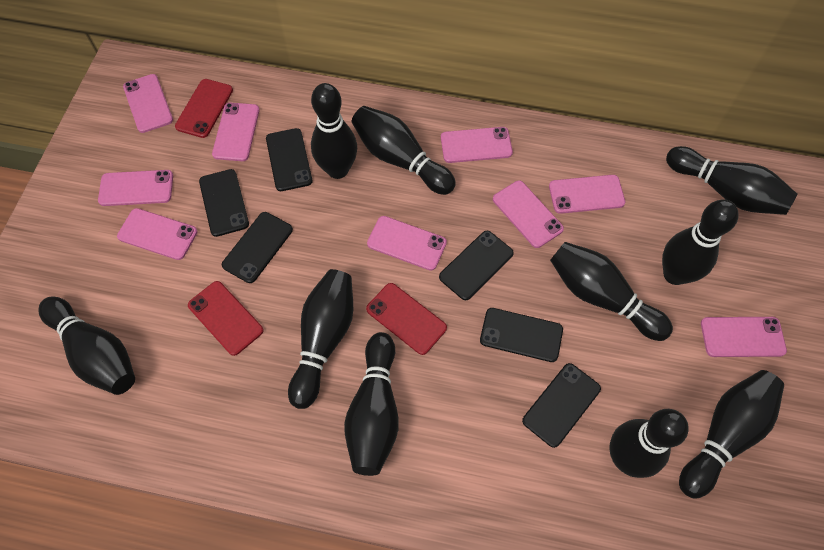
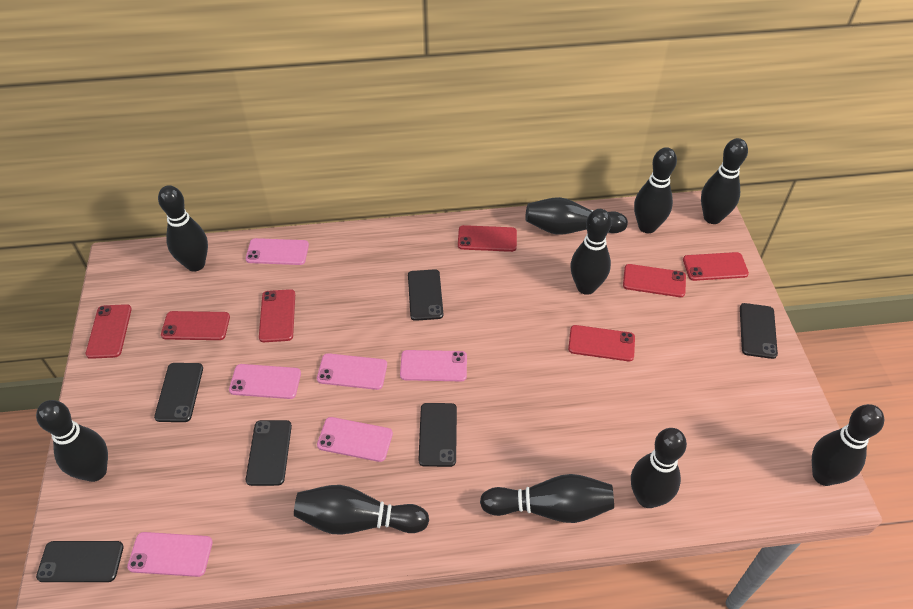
pink phone: [98,170,173,206] [117,208,198,260] [123,74,173,133] [212,103,260,161] [367,216,447,271] [441,127,513,163] [493,181,564,248] [549,175,625,214] [701,317,787,357] = 9 -> [127,532,213,577] [229,364,301,399] [246,238,309,265] [317,353,387,390] [317,417,393,462] [400,350,467,381] = 6
red phone: [175,79,233,138] [188,281,264,356] [366,283,447,355] = 3 -> [86,304,132,359] [161,311,230,340] [259,289,295,342] [458,225,517,252] [568,325,635,361] [623,264,686,297] [683,252,749,281] = 7

